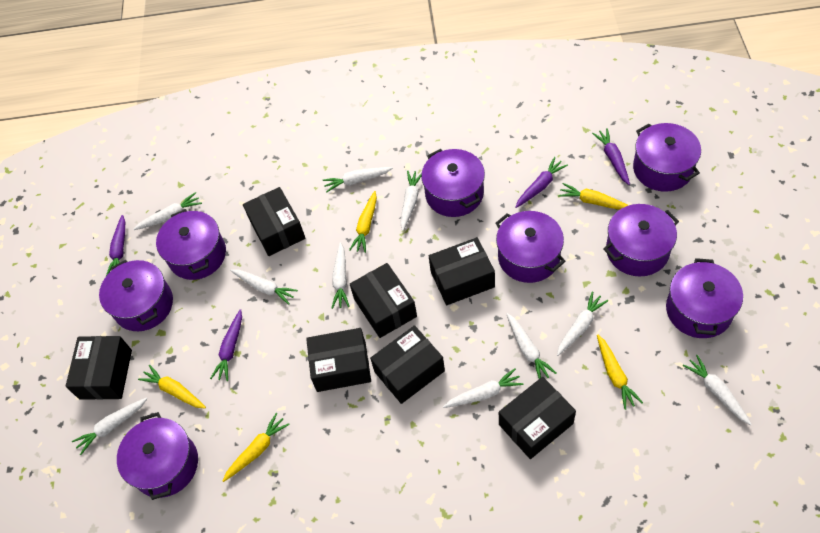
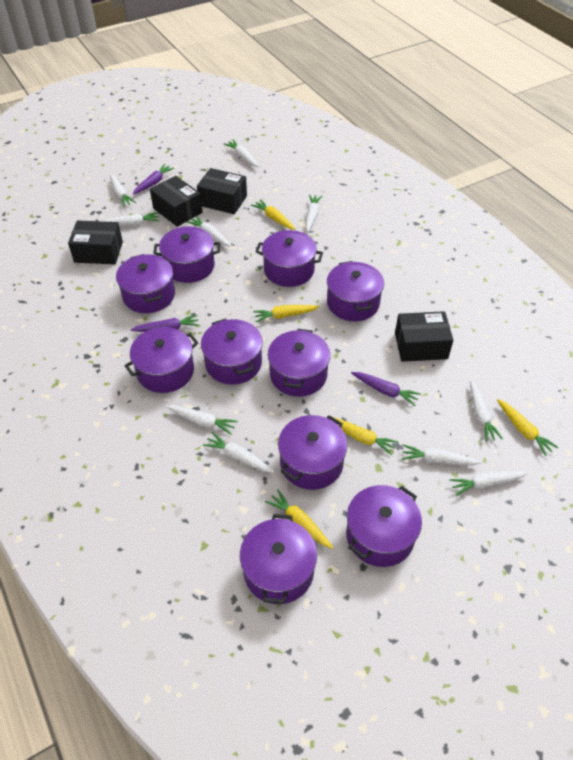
black box: [65,336,132,400] [243,187,305,256] [306,328,371,392] [350,263,417,338] [370,325,445,404] [429,237,495,305] [499,377,576,459] = 7 -> [68,220,123,264] [150,176,203,227] [197,168,247,214] [395,311,453,362] = 4
purple carrot: [106,215,125,276] [210,309,242,381] [515,157,568,208] [592,128,630,185] = 4 -> [131,315,199,332] [133,164,174,195] [351,372,421,406] = 3
purple pot: [99,260,173,331] [117,412,198,500] [156,209,226,280] [421,149,485,217] [495,211,566,283] [603,204,679,276] [633,123,701,192] [666,258,743,338] = 8 -> [116,254,175,313] [124,327,199,393] [153,227,220,283] [201,318,263,385] [240,514,317,604] [255,230,323,287] [268,329,330,397] [278,415,347,490] [327,261,384,321] [346,485,422,567] = 10

